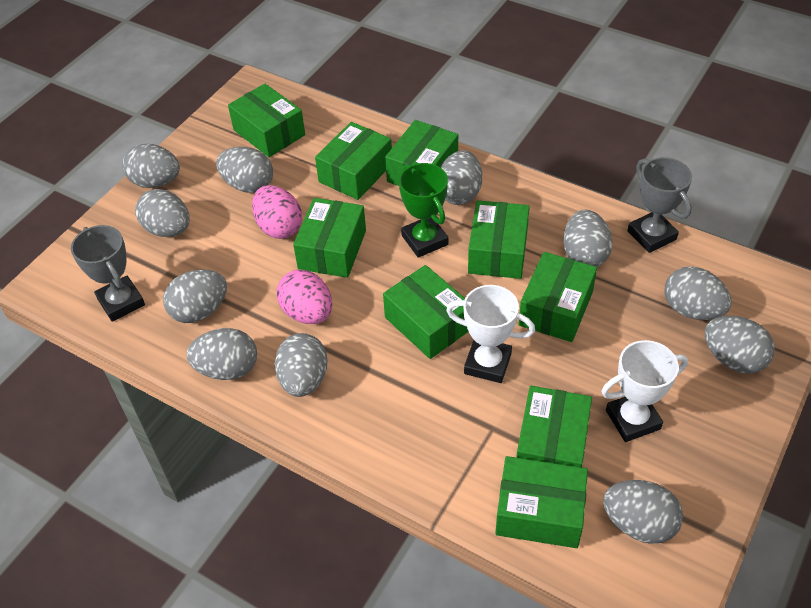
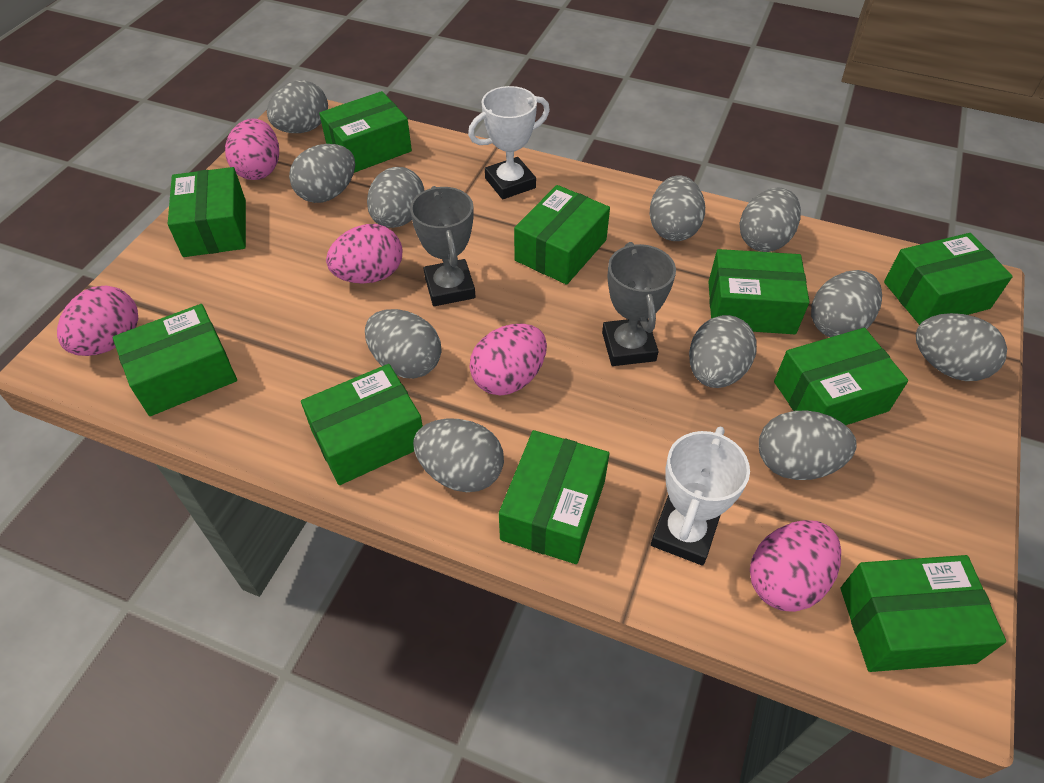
green box: [228,84,305,157] [293,198,366,278] [315,122,392,200] [383,265,469,359] [385,120,458,186] [468,200,530,279] [495,456,588,548] [516,386,592,467] [519,252,597,342] = 9 -> [113,304,237,416] [168,167,246,257] [301,364,423,485] [319,91,412,173] [499,430,609,564] [514,185,610,285] [709,249,809,334] [774,328,908,425] [841,555,1006,672] [884,233,1013,325] = 10
green trophy: [399,163,448,258] = 1 -> none = 0
pink egg: [252,185,302,239] [276,270,332,324] = 2 -> [57,286,139,356] [225,118,279,180] [326,224,402,284] [469,324,547,396] [750,520,841,612] = 5

